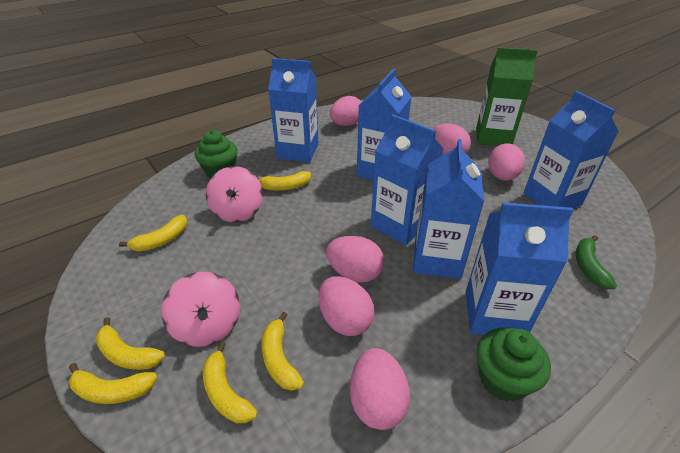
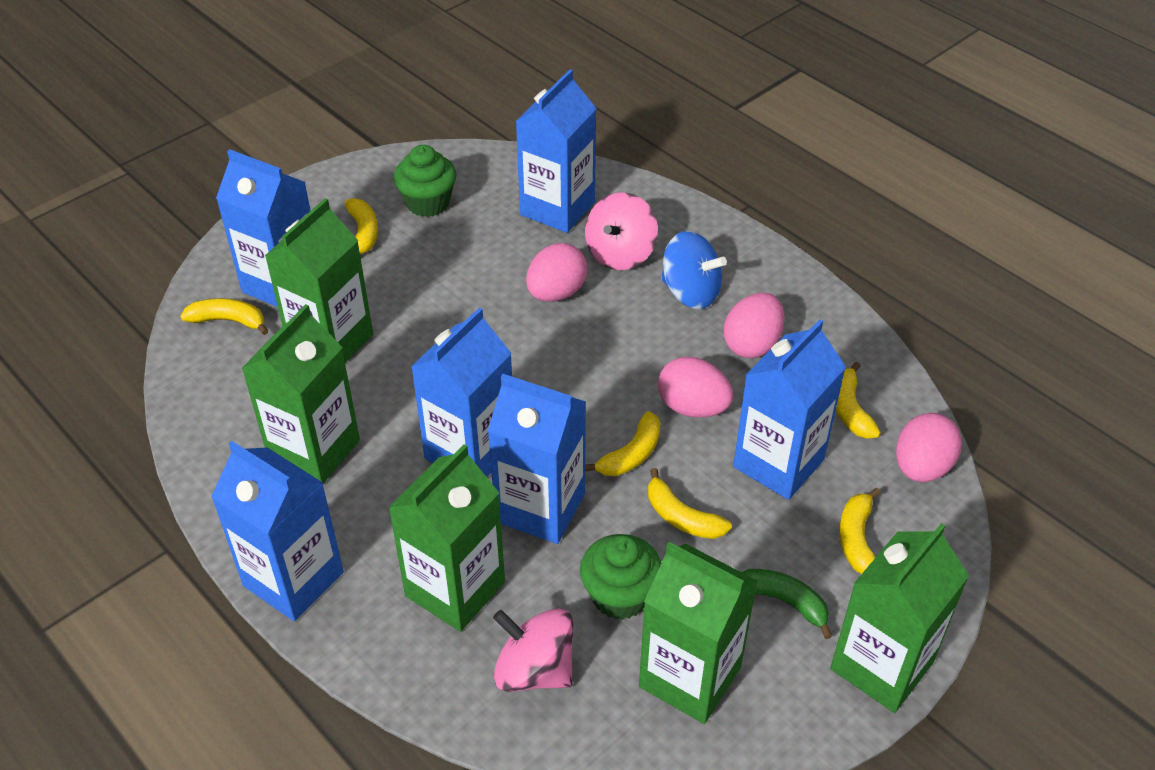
blue spinning top: none = 0 -> [661,231,727,309] = 1
green carton: [476,47,538,146] = 1 -> [241,304,360,484] [265,198,373,363] [388,444,505,632] [639,542,758,724] [830,523,969,713] = 5
pink egg: [319,276,375,336] [326,236,384,283] [330,96,361,126] [350,348,410,430] [433,123,471,155] [488,144,525,181] = 6 -> [526,243,588,302] [658,357,733,417] [724,293,785,358] [896,413,962,482] = 4

